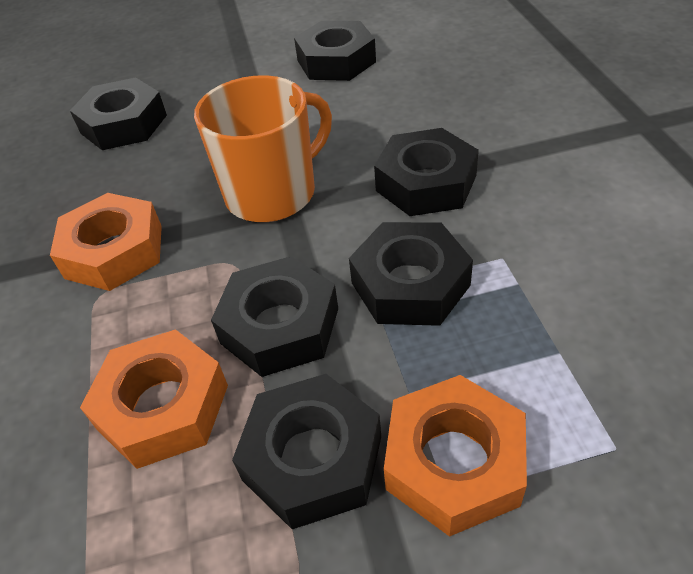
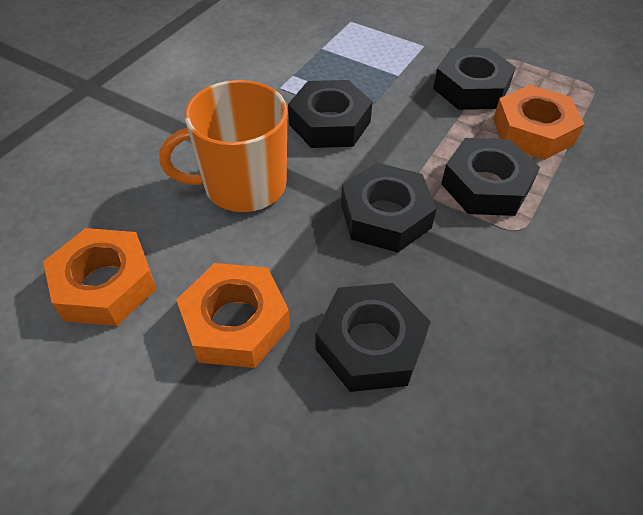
black nut: [70,77,167,150] [211,256,338,377] [232,374,381,529] [294,21,376,81] [349,222,473,326] [374,128,479,216] = 6 -> [288,80,373,148] [315,283,431,392] [341,163,437,252] [433,48,516,110] [441,138,540,216] = 5

